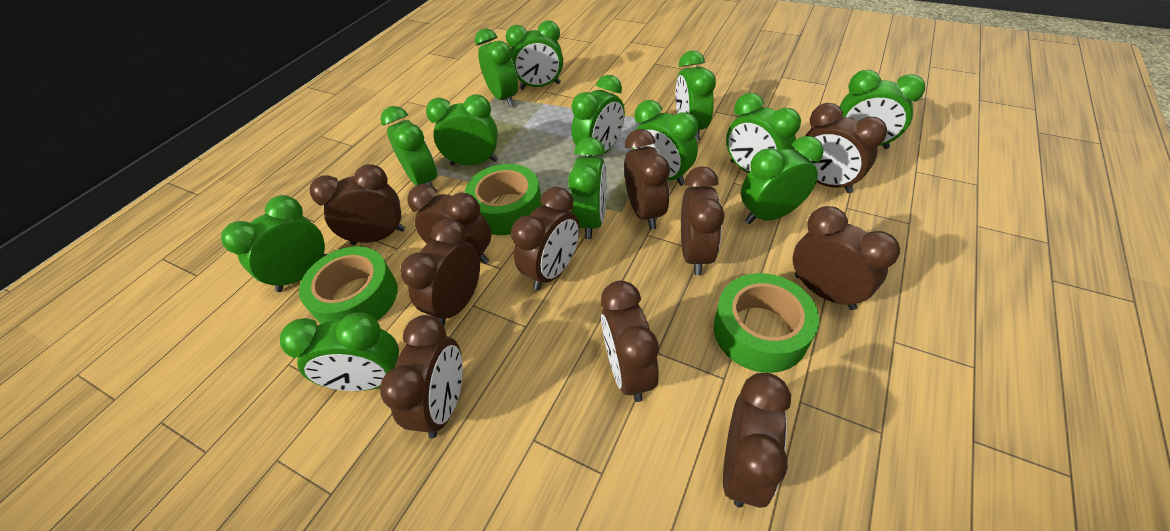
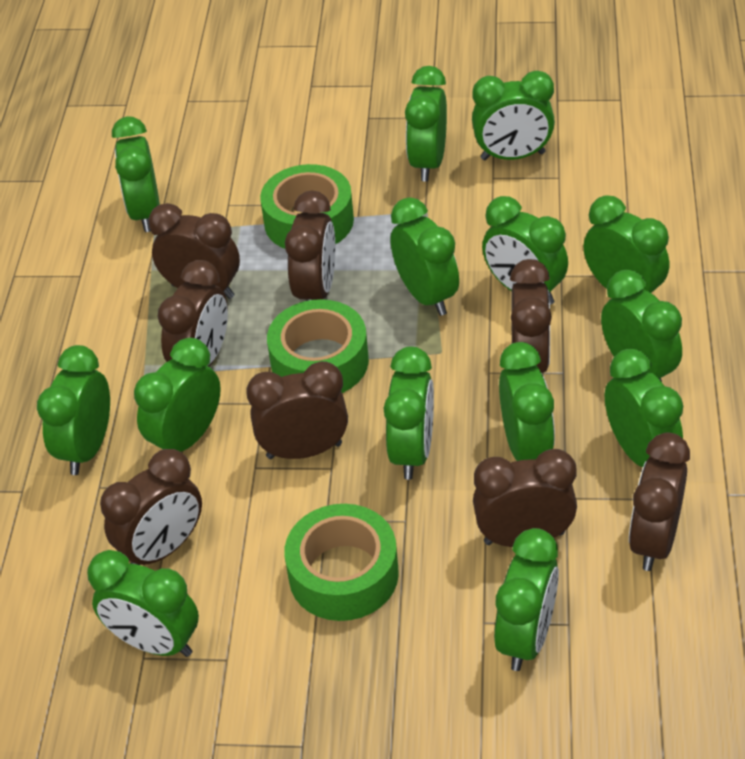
brown clock: [310,164,405,245] [380,315,463,439] [400,219,480,326] [407,184,491,264] [511,187,579,290] [601,281,659,402] [624,129,670,230] [681,167,725,275] [723,373,791,508] [793,206,900,310] [805,103,887,193] = 11 -> [100,449,202,565] [149,203,240,299] [157,260,228,367] [246,361,348,459] [285,191,335,301] [473,449,577,547] [510,259,552,373] [629,433,690,571] = 8
green clock: [221,195,327,292] [280,312,399,391] [381,106,437,186] [426,94,498,166] [475,28,518,107] [506,21,563,89] [568,137,607,239] [572,75,625,156] [632,100,698,186] [675,51,716,140] [726,93,801,173] [741,136,824,224] [839,70,925,149] = 13 -> [37,345,110,475] [87,550,199,657] [112,117,160,232] [134,338,221,452] [383,347,434,480] [390,197,459,316] [405,66,447,181] [472,71,555,160] [482,196,568,305] [494,528,559,671] [499,342,555,461] [583,195,669,293] [601,270,682,382] [605,349,683,467] = 14

